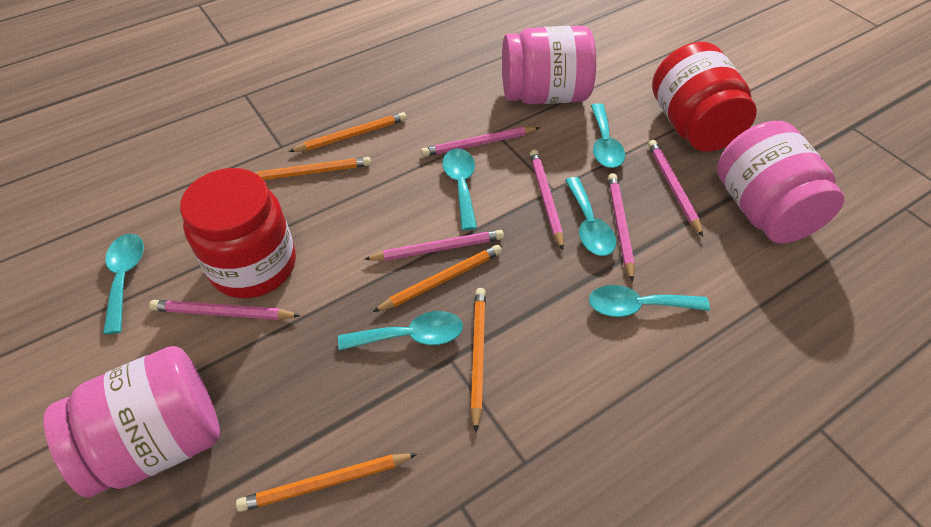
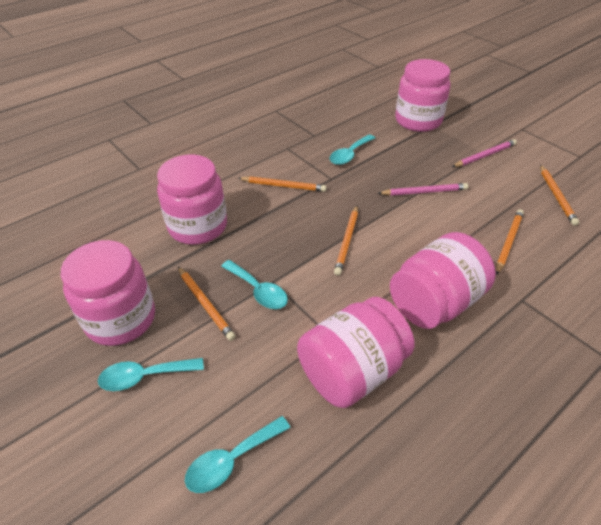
pink jar: [44,346,220,498] [502,26,596,104] [717,121,844,243] = 3 -> [61,240,155,346] [157,155,227,245] [297,297,415,408] [390,232,496,329] [395,59,450,132] = 5
pink pencil: [149,300,301,320] [364,230,504,261] [421,127,540,157] [530,150,564,250] [608,173,635,282] [648,140,703,237] = 6 -> [377,183,468,196] [452,139,517,167] = 2
red jar: [180,168,296,298] [652,42,757,152] = 2 -> none = 0
turquoise spoon: [103,234,144,334] [338,311,463,350] [442,149,477,230] [565,177,616,256] [589,285,710,317] [591,103,625,168] = 6 -> [98,358,204,391] [185,416,290,493] [221,260,288,309] [330,134,375,165] = 4

